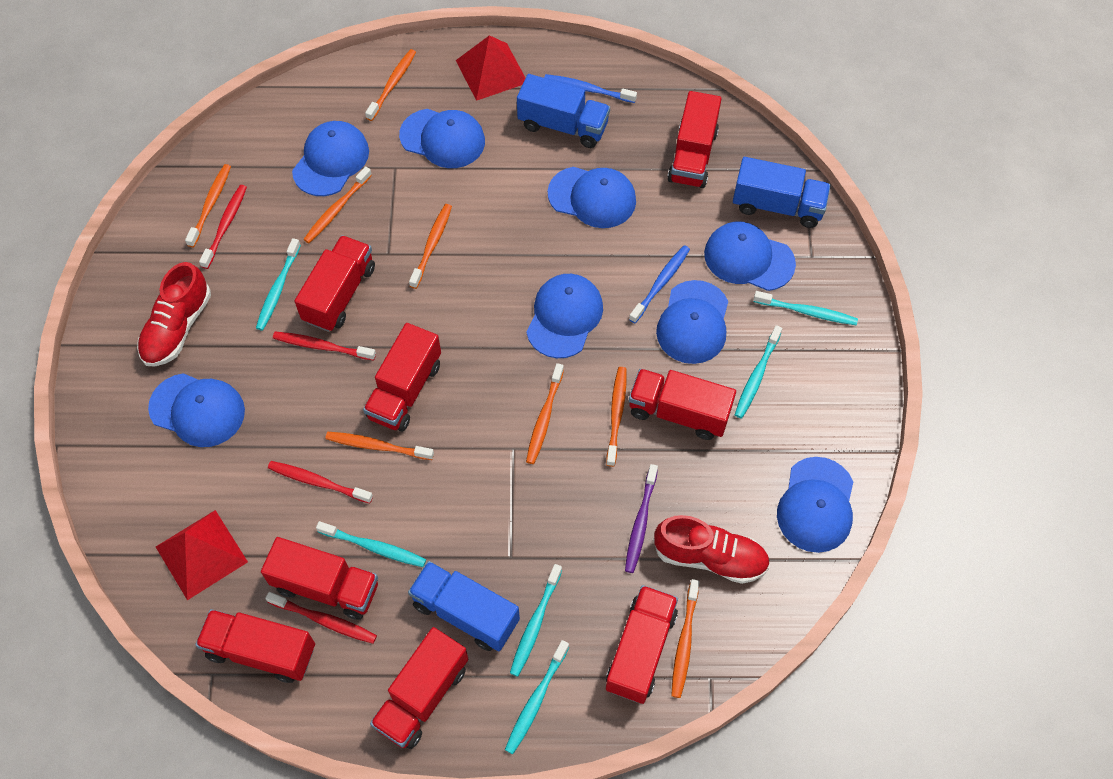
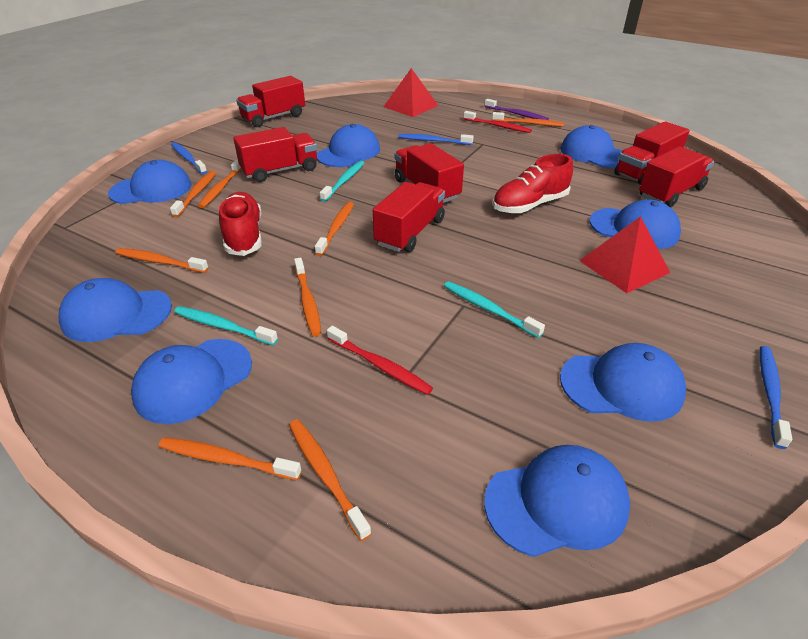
blue toothbrush: [544,74,637,103] [629,245,690,323] = 2 -> [171,142,207,174] [398,134,474,145] [760,346,792,449] = 3
blue truck: [408,561,520,651] [517,74,610,148] [733,157,831,228] = 3 -> none = 0
red toothbrush: [199,185,247,269] [265,592,377,644] [268,461,373,504] [273,332,376,361] = 4 -> [327,326,433,395] [464,111,532,133] = 2
red truck: [195,609,315,683] [261,537,378,620] [294,235,375,332] [363,323,441,432] [370,627,468,749] [606,585,678,704] [629,369,736,440] [667,91,722,188] = 8 -> [233,127,317,182] [236,76,305,127] [373,182,445,252] [395,143,464,203] [614,122,690,185] [639,146,714,208] = 6
turquoise toothbrush: [256,238,301,331] [316,521,426,567] [505,640,569,754] [510,564,562,677] [735,325,782,418] [754,291,858,325] = 6 -> [174,306,278,345] [320,161,364,202] [444,281,545,338] = 3

